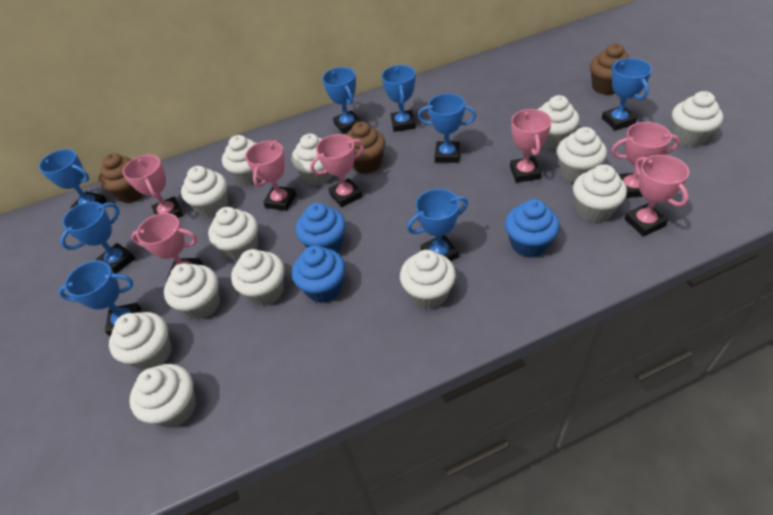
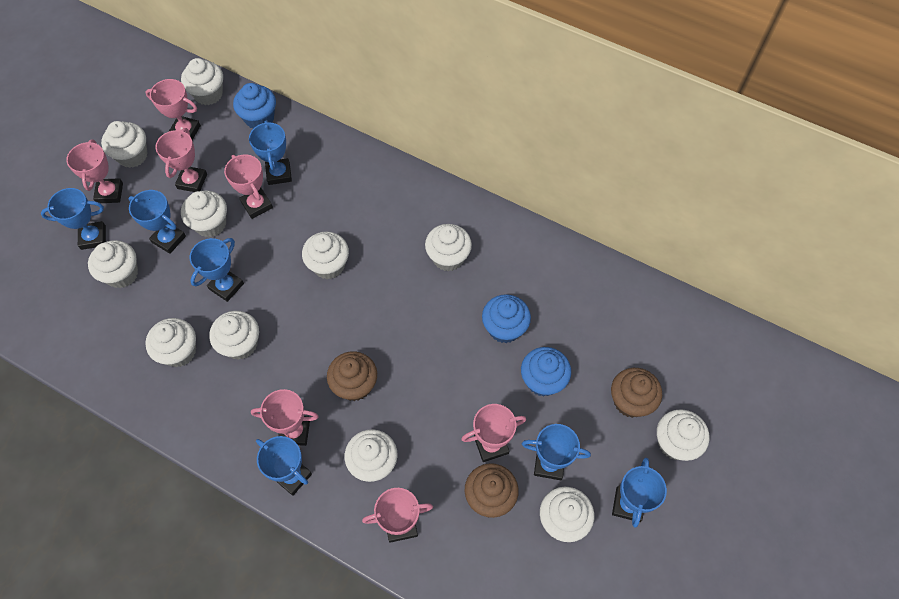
blue trophy: [39,149,107,209] [58,261,141,336] [60,202,135,274] [322,67,361,134] [382,65,415,132] [407,189,468,261] [418,94,476,163] [602,58,652,130] = 8 -> [41,188,106,250] [129,190,186,254] [190,238,244,302] [249,120,292,185] [256,436,312,496] [522,424,591,480] [612,458,667,528] = 7
white cupcake: [109,312,171,370] [129,364,196,428] [164,263,220,320] [181,166,228,218] [208,207,258,261] [222,135,262,186] [231,249,284,306] [291,134,333,186] [400,250,456,309] [537,95,579,149] [557,127,607,182] [573,164,627,223] [672,91,723,147] = 13 -> [88,240,138,288] [101,121,148,168] [145,318,196,367] [181,58,223,105] [181,191,227,237] [209,311,259,360] [302,232,349,279] [345,429,397,482] [425,224,472,272] [540,487,594,542] [657,409,709,461] = 11

